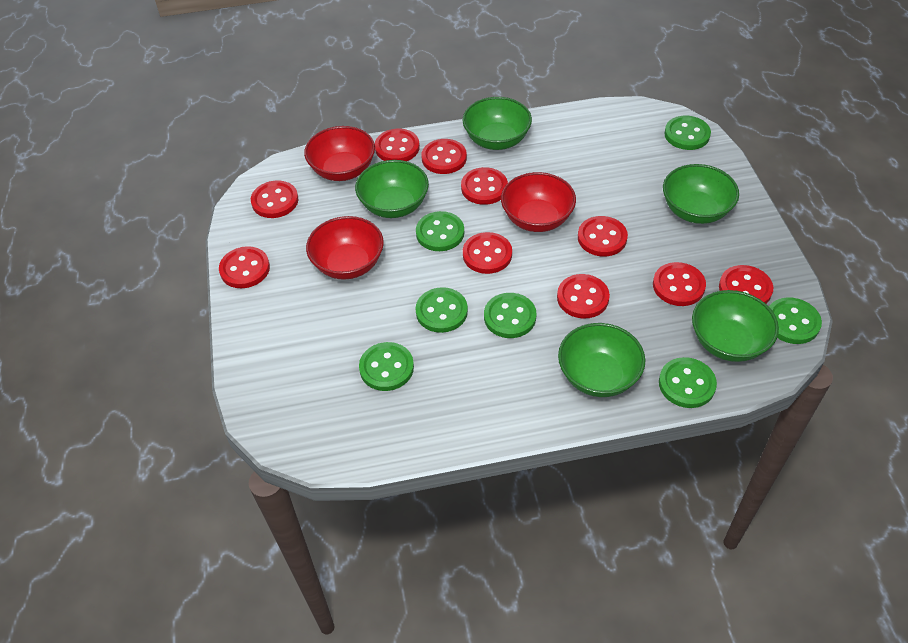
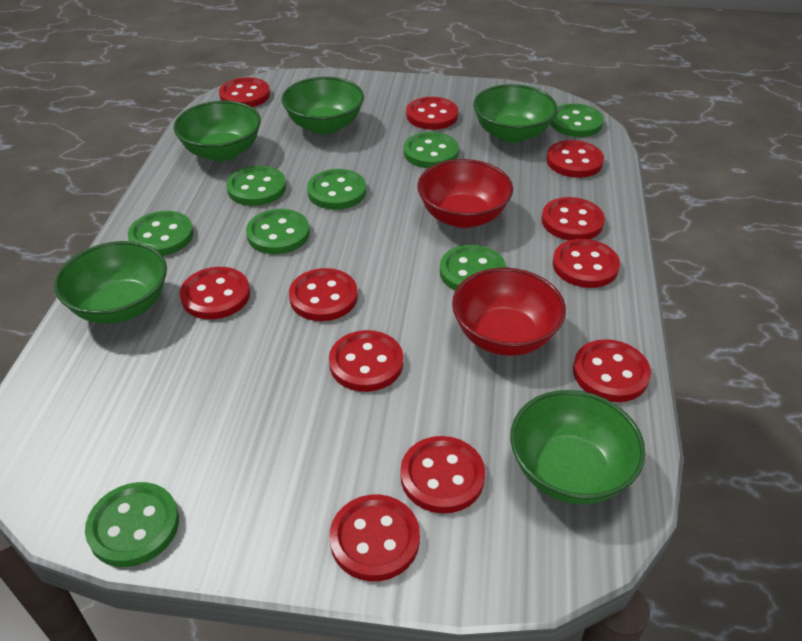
green button: [359,342,414,391] [415,287,468,333] [416,211,464,251] [484,293,536,338] [659,357,717,408] [664,116,711,150] [769,297,822,344] = 7 -> [85,482,179,567] [128,211,194,256] [226,165,286,206] [246,209,310,254] [307,169,366,210] [404,132,459,168] [440,245,506,291] [550,103,604,137] = 8
red bowl: [304,126,375,181] [306,216,384,280] [501,172,576,232] = 3 -> [417,159,513,228] [452,268,566,356] = 2
red button: [219,246,270,288] [251,180,298,218] [375,129,420,161] [421,139,467,174] [461,167,508,205] [463,232,512,274] [557,274,610,318] [578,216,628,257] [653,262,706,306] [719,265,773,304] = 10 -> [180,267,250,319] [219,77,270,107] [289,268,358,321] [329,330,403,392] [329,494,420,581] [400,436,485,514] [406,97,458,130] [542,197,605,240] [546,140,604,178] [553,239,620,288] [573,339,651,402] = 11

